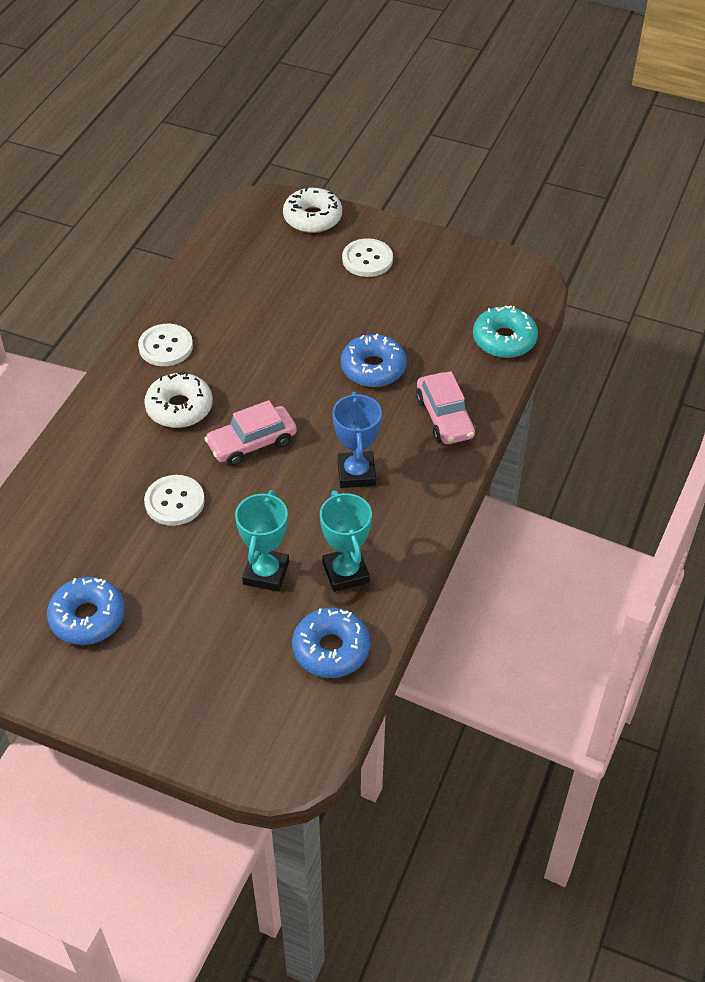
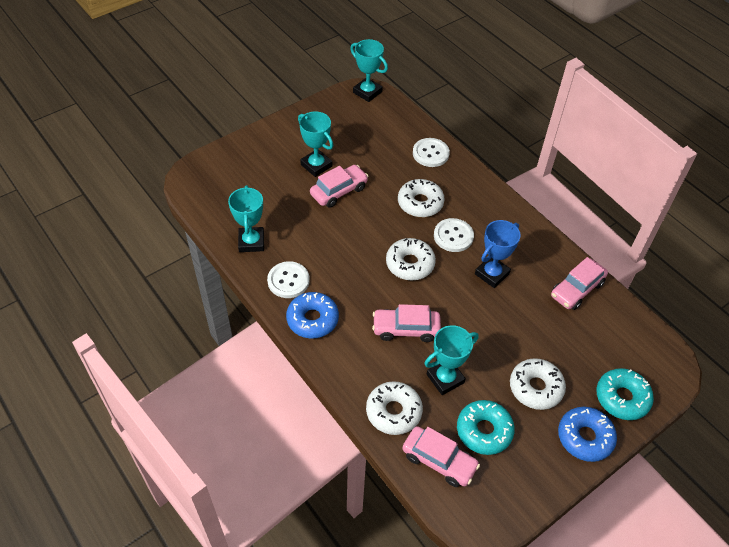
blue donut: [47,577,125,645] [292,608,370,678] [341,334,407,387] = 3 -> [286,292,339,339] [558,407,617,462] = 2
pink car: [204,400,297,466] [416,371,475,444] = 2 -> [310,165,368,208] [372,304,441,342] [402,426,480,487] [551,257,608,310] = 4
turquoise donut: [473,305,538,358] = 1 -> [457,400,515,455] [596,368,654,420] = 2
turquoise trophy: [235,490,289,592] [320,490,372,592] = 2 -> [228,185,264,252] [298,111,333,177] [350,39,388,102] [424,325,479,395] = 4
white donut: [144,372,213,428] [283,187,342,233] = 2 -> [366,381,423,435] [386,238,436,280] [398,179,444,217] [510,358,566,410] = 4

